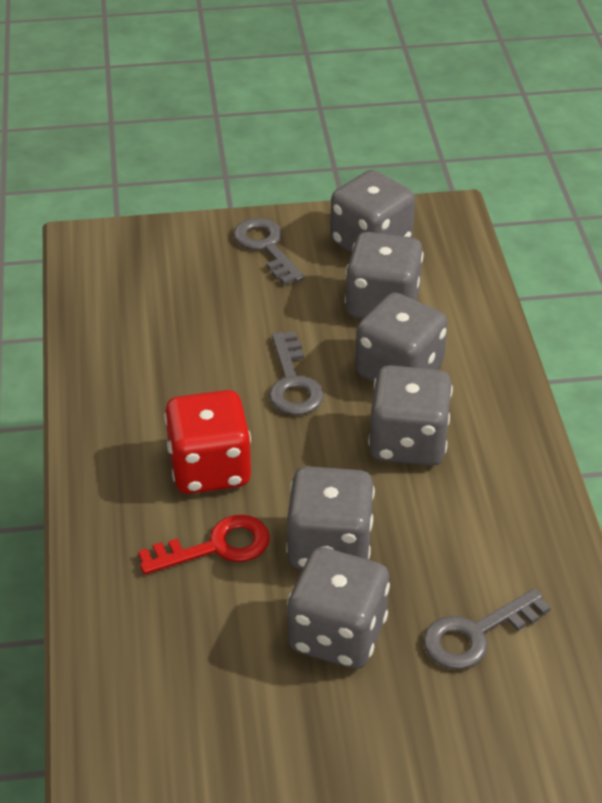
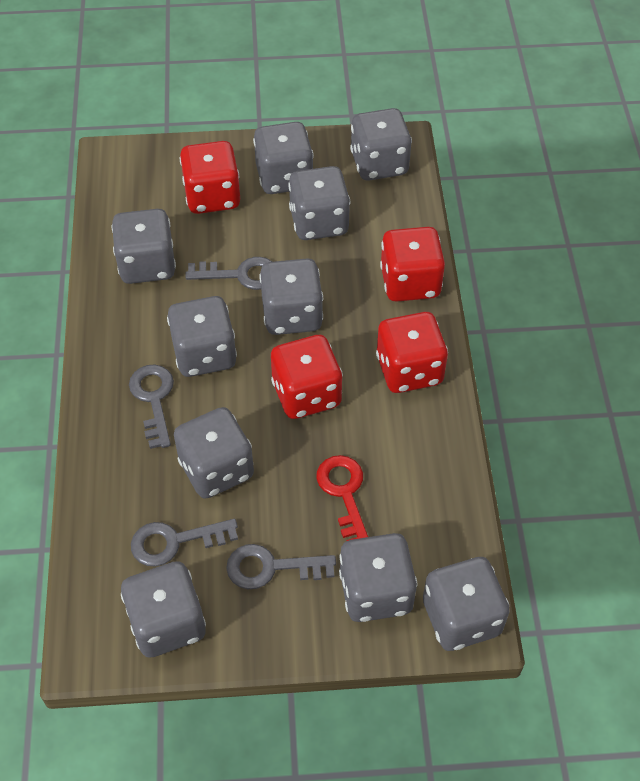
grey dice: [286,466,375,569] [287,547,390,669] [330,170,415,253] [345,232,424,319] [355,292,447,382] [368,365,453,466] = 6 -> [111,209,176,284] [121,561,206,658] [167,296,237,377] [174,407,254,499] [253,122,314,194] [259,259,323,335] [288,166,351,240] [339,533,418,622] [350,108,412,181] [423,557,510,651] = 10
grey key: [233,218,305,285] [269,332,324,415] [423,588,551,669] = 3 -> [129,364,174,449] [131,519,238,566] [186,257,273,290] [226,544,336,589] = 4
red dice: [164,390,251,494] = 1 -> [180,141,240,214] [271,335,343,419] [376,312,448,393] [380,227,445,302] = 4

